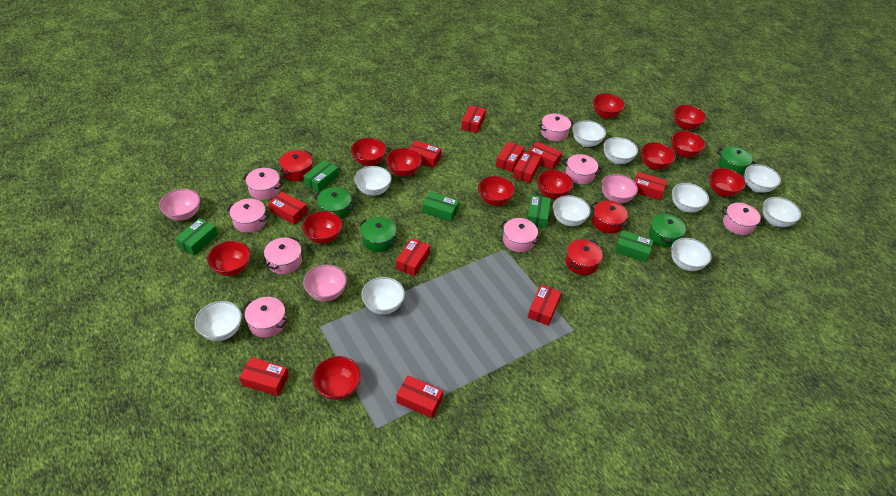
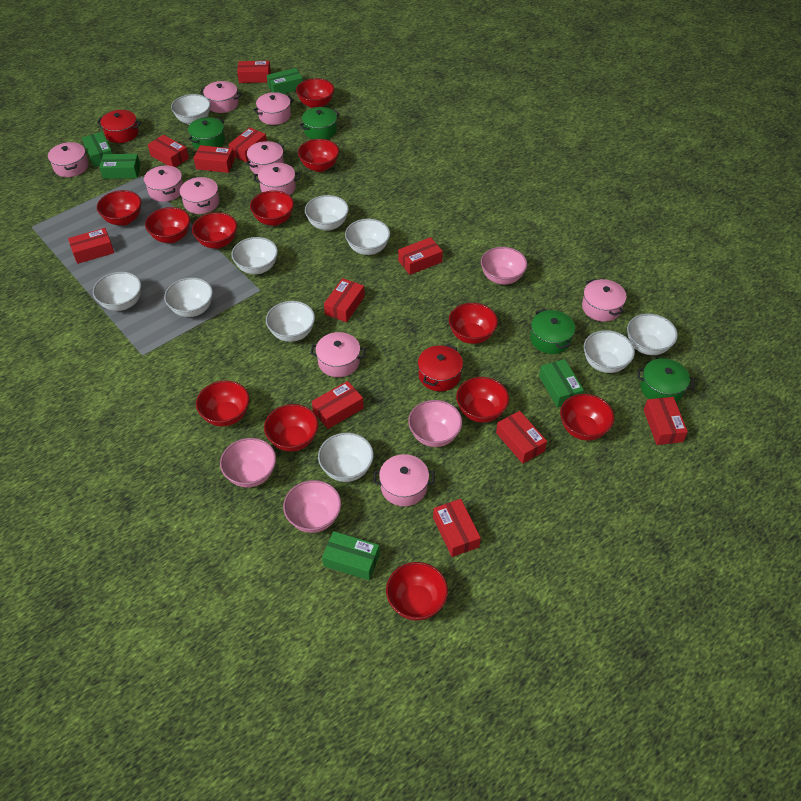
pink bowl: [159,189,200,221] [303,265,347,301] [601,174,638,203] = 3 -> [220,438,276,488] [283,480,341,533] [408,400,462,447] [481,247,527,285] = 4
pink pot: [227,198,269,233] [243,168,283,200] [243,297,288,338] [264,237,302,274] [500,218,541,253] [538,113,574,141] [563,154,602,184] [722,203,764,235] = 8 -> [48,142,89,177] [144,165,183,202] [180,177,219,214] [200,81,242,113] [246,141,284,174] [253,92,294,125] [254,163,300,195] [310,332,366,377] [374,454,435,506] [582,278,627,322] = 10
red pot: [279,150,312,181] [565,239,603,275] [591,200,630,234] = 3 -> [97,110,141,143] [418,344,463,391] = 2

